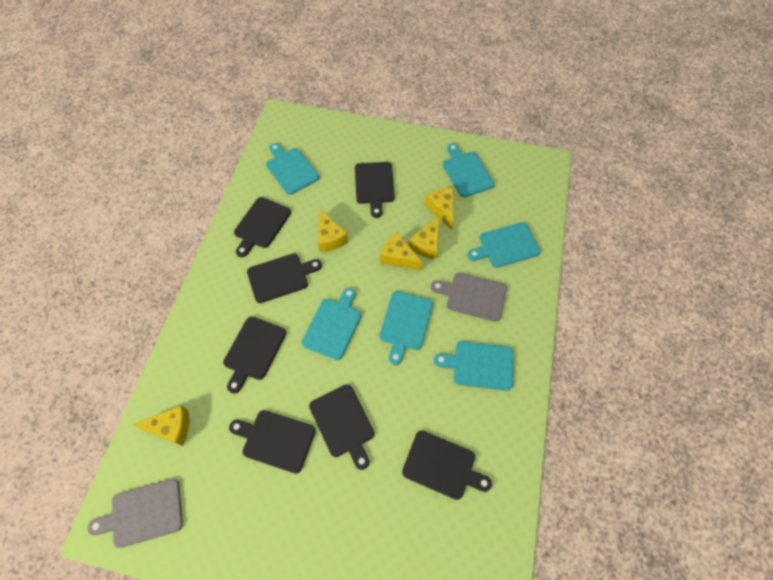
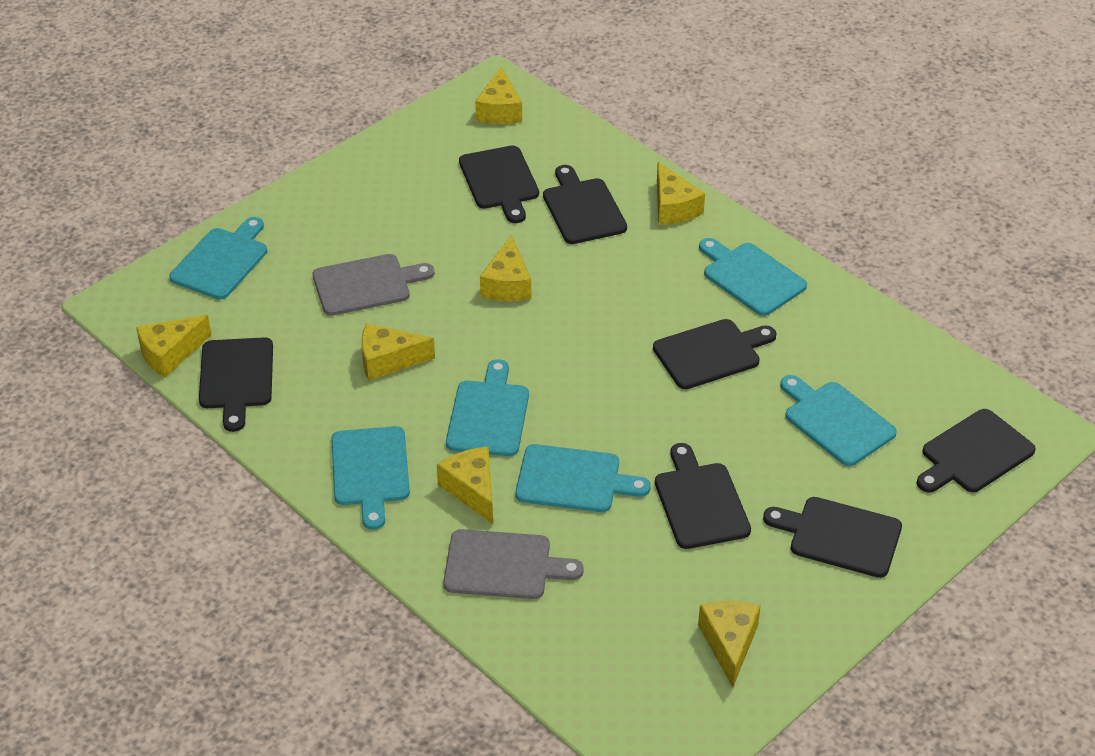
yellow cheese: [132,405,189,446] [318,209,348,252] [380,233,423,270] [409,216,440,259] [425,188,454,230] = 5 -> [136,315,211,377] [362,323,435,381] [437,447,493,524] [475,66,522,124] [480,235,531,301] [657,162,705,225] [698,601,761,687] = 7

